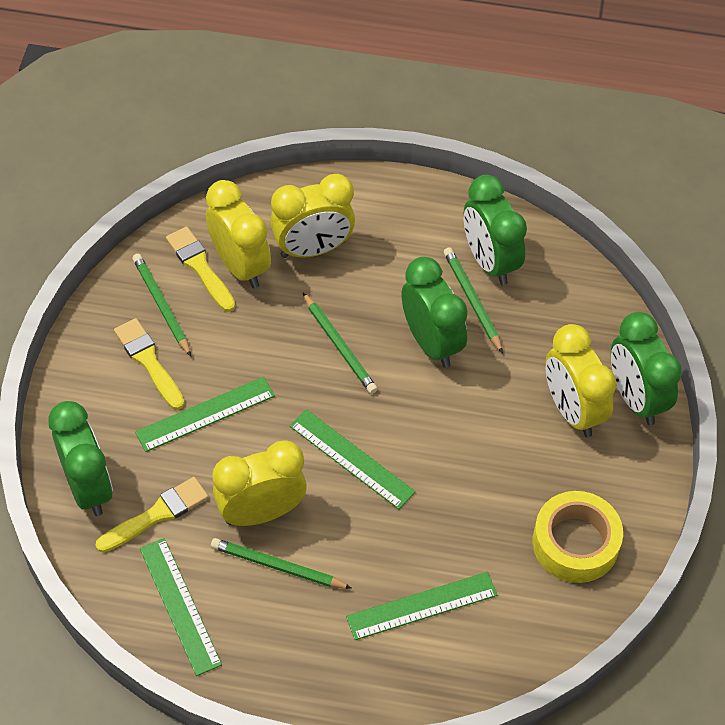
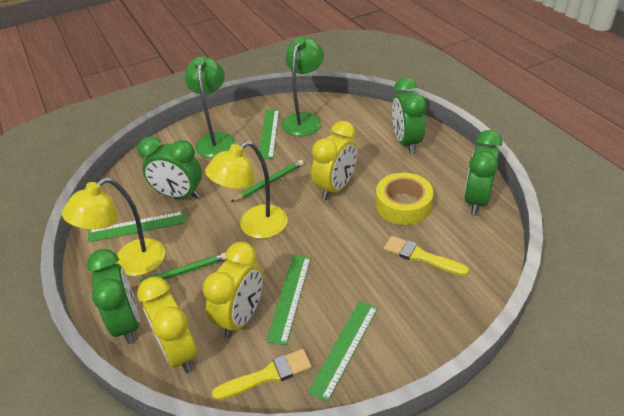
green lamp: none = 0 -> [185,57,236,158] [282,37,324,136] = 2
green pencil: [132,254,191,357] [211,538,352,589] [303,293,378,394] [444,247,503,353] = 4 -> [131,252,227,288] [231,160,304,202] = 2
yellow brush: [95,477,208,553] [114,318,185,410] [166,226,235,312] = 3 -> [212,349,312,400] [384,236,469,276] = 2
yellow clock: [206,180,271,288] [212,441,307,526] [270,174,355,258] [545,324,616,437] = 4 -> [137,277,197,373] [203,242,263,338] [311,121,357,200] = 3
yellow lamp: none = 0 -> [62,178,165,276] [205,141,288,239] = 2

